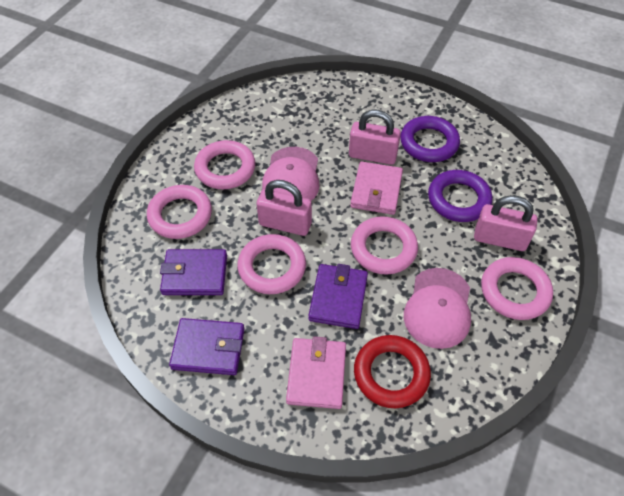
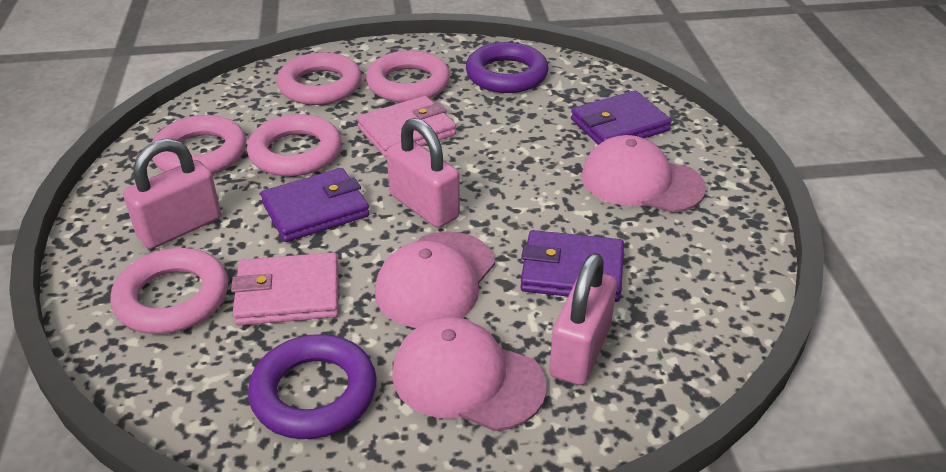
pink cap: [262,147,320,201] [404,268,471,349] = 2 -> [375,231,495,328] [392,317,547,431] [581,135,706,213] = 3
red ring: [354,335,431,408] = 1 -> none = 0

